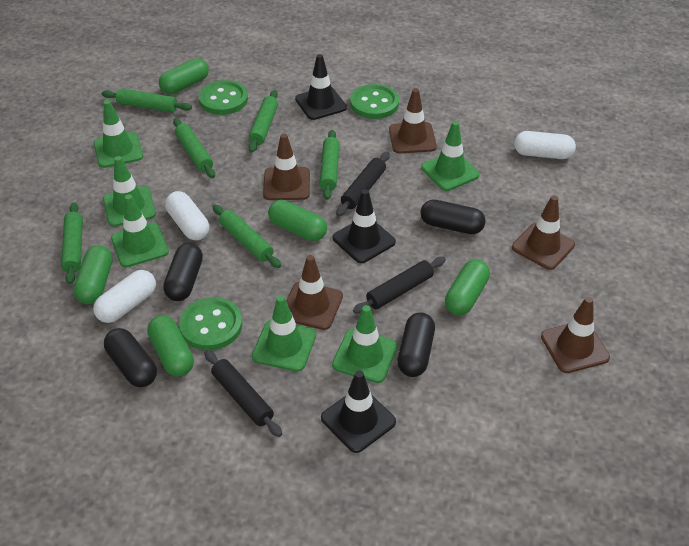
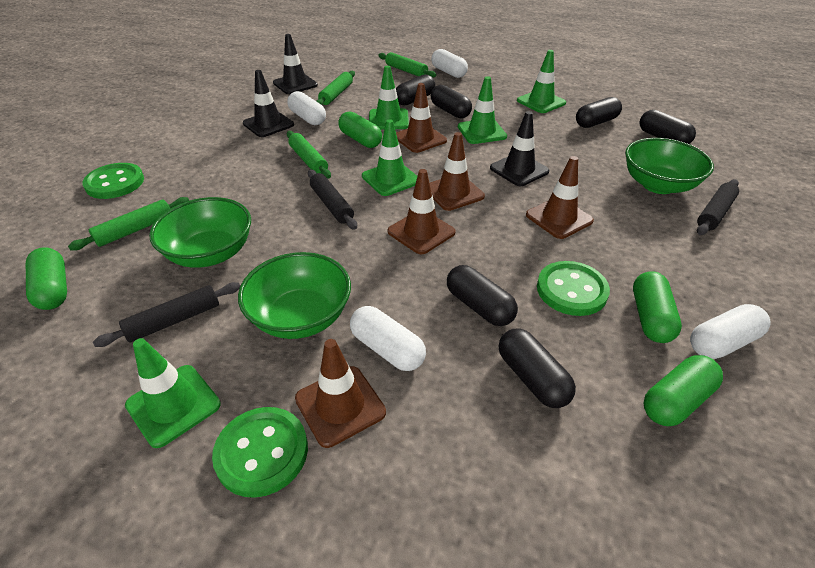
black capsule: [104,328,157,387] [163,243,203,301] [397,312,435,377] [420,199,486,234] = 4 -> [396,74,435,106] [431,85,472,118] [447,265,518,326] [499,328,576,408] [576,97,622,128] [639,110,696,144] = 6
green bowl: none = 0 -> [149,197,251,268] [238,252,351,339] [625,138,714,194] = 3
green capsule: [74,245,113,304] [147,315,194,377] [159,58,209,94] [268,200,327,241] [445,259,490,315] = 5 -> [26,247,67,310] [338,111,382,148] [633,271,682,343] [644,355,723,426] = 4
green rolling pin: [61,202,83,284] [102,88,192,113] [173,118,215,178] [213,204,281,268] [248,90,278,153] [320,130,340,200] = 6 -> [68,197,189,250] [287,131,331,179] [316,71,355,105] [378,52,436,78] = 4
green traffic cone: [94,100,143,168] [103,156,156,227] [111,194,169,267] [252,295,316,372] [332,305,398,383] [421,121,480,191] = 6 -> [125,338,221,448] [362,119,417,196] [369,66,409,130] [458,76,507,144] [517,50,566,113] = 5
white capsule: [93,270,156,323] [165,191,209,240] [514,131,576,159] = 3 -> [287,91,326,125] [350,306,426,371] [431,49,468,78] [690,304,770,359] = 4

